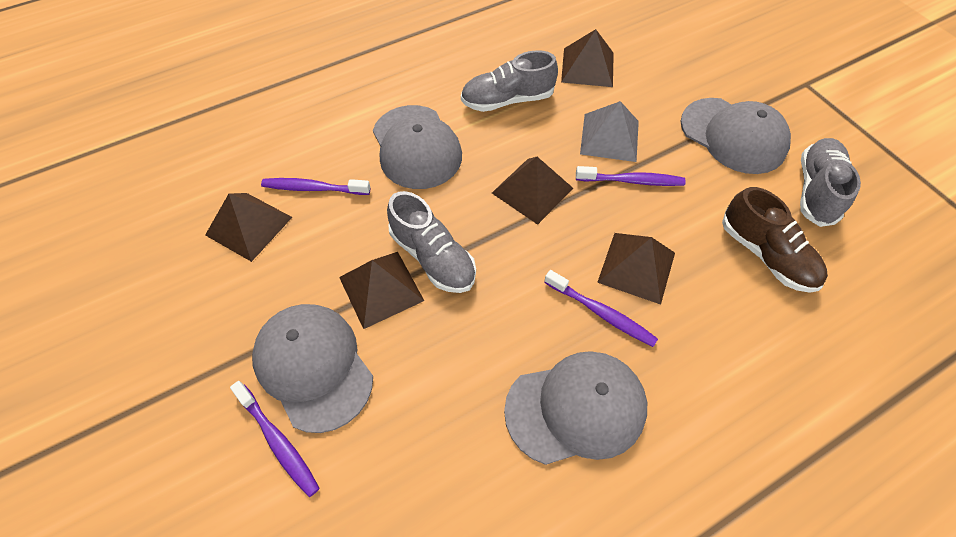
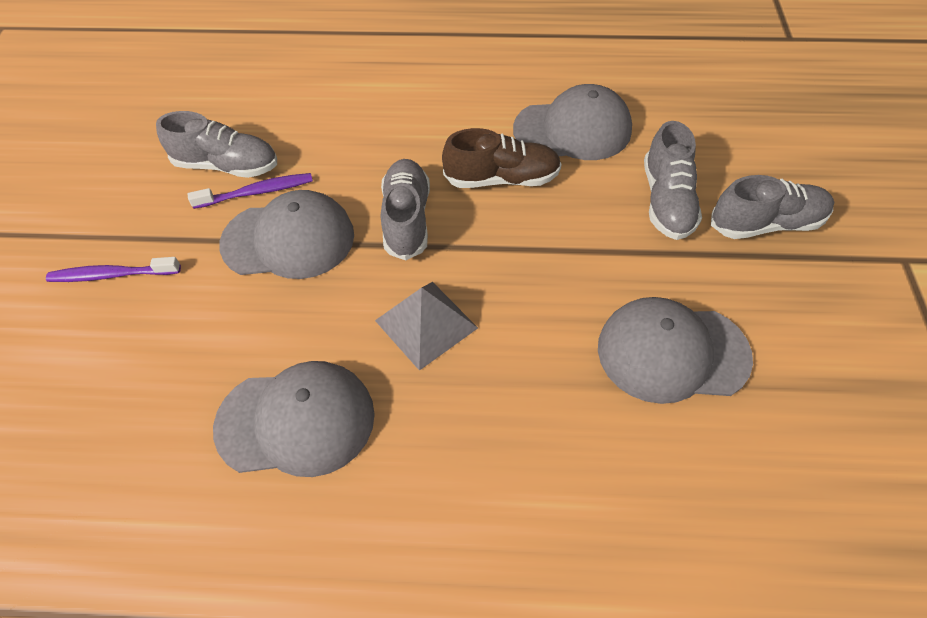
brown pyramid: [205,193,292,262] [339,252,424,329] [492,157,573,225] [561,29,614,87] [597,233,675,305] = 5 -> none = 0
grey shoe: [387,191,476,293] [461,50,558,112] [800,138,861,227] = 3 -> [156,111,277,178] [381,159,430,260] [644,121,702,240] [711,175,834,239] = 4
purple toothbrush: [230,381,320,497] [261,178,370,195] [544,270,658,347] [576,166,686,186] = 4 -> [46,257,181,282] [188,173,313,209] = 2

